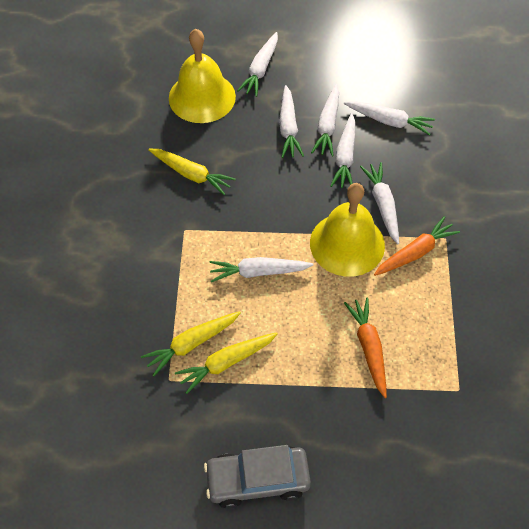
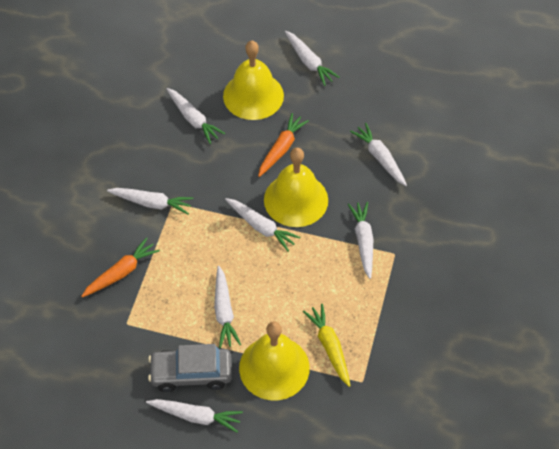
white carrot: [209,257,314,282] [237,32,278,97] [279,85,304,158] [311,84,339,156] [330,113,356,188] [344,101,435,135] [360,162,399,244] = 7 -> [107,188,193,214] [146,399,243,433] [167,88,225,144] [214,266,241,348] [225,198,301,252] [285,31,339,86] [348,202,373,279] [350,123,407,186] = 8
yellow bell: [169,29,236,123] [310,183,385,277] = 2 -> [223,41,284,120] [239,321,310,401] [264,148,328,227] = 3
yellow carrot: [141,311,241,376] [148,149,236,195] [175,332,278,394] = 3 -> [303,304,350,387] = 1

